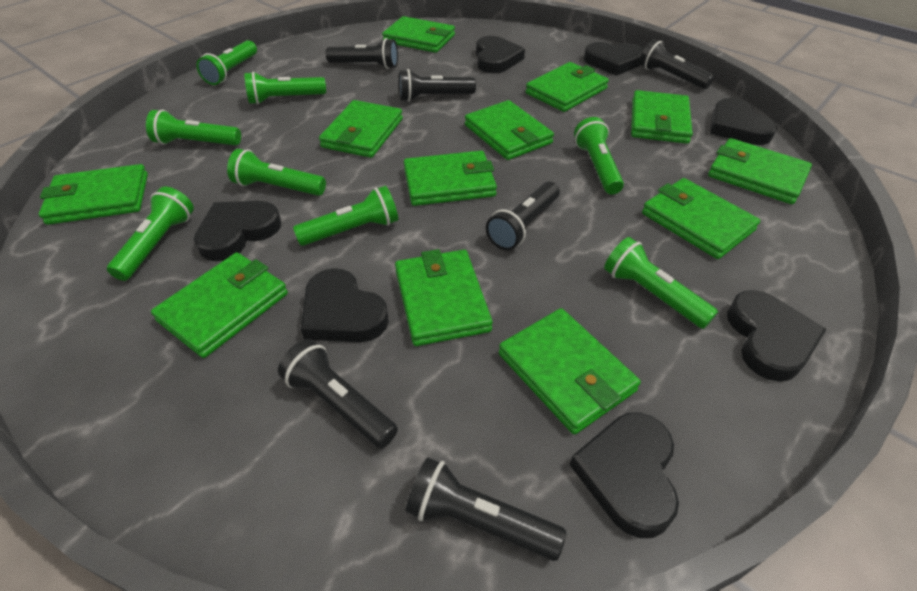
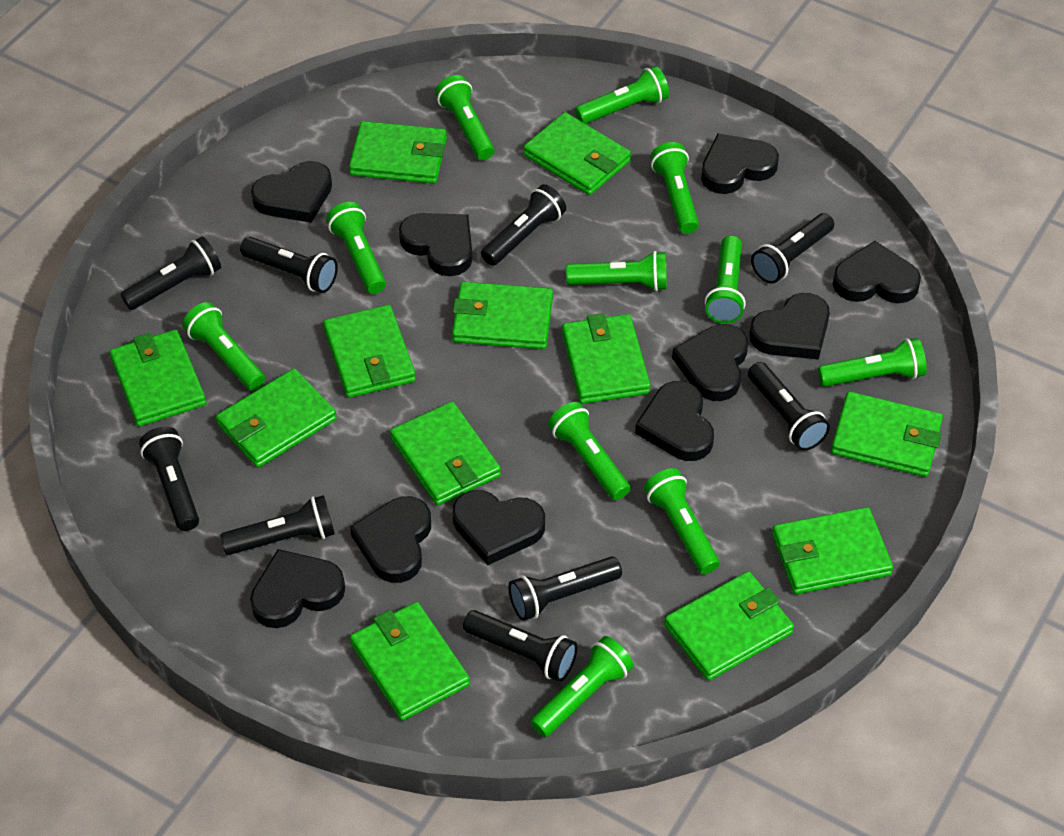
black flashlight: [278,339,398,448] [326,38,398,69] [399,69,476,102] [406,457,566,561] [486,181,560,250] [639,39,714,89] = 6 -> [121,236,221,310] [139,427,199,531] [220,495,335,555] [240,237,338,293] [463,610,577,682] [481,184,566,266] [508,556,622,621] [748,362,830,451] [751,213,834,284] = 9
black heart: [194,201,281,261] [301,268,389,342] [476,36,525,73] [570,412,679,538] [584,42,644,76] [710,98,777,145] [727,290,827,382] = 7 -> [250,549,345,628] [251,161,332,223] [350,496,431,583] [399,213,472,276] [453,490,545,565] [635,381,714,461] [672,324,748,401] [701,133,779,194] [749,293,830,360] [833,241,921,303] = 10
green flashlight: [107,187,194,281] [146,110,241,145] [196,40,257,85] [227,149,326,196] [244,71,326,104] [293,186,398,246] [574,117,624,194] [604,237,718,329] = 8 -> [183,302,265,391] [326,202,386,294] [435,75,494,160] [530,636,634,737] [548,402,630,500] [566,251,667,291] [575,66,669,124] [644,468,719,574] [650,142,699,234] [705,236,746,324] [818,338,927,387] = 11

